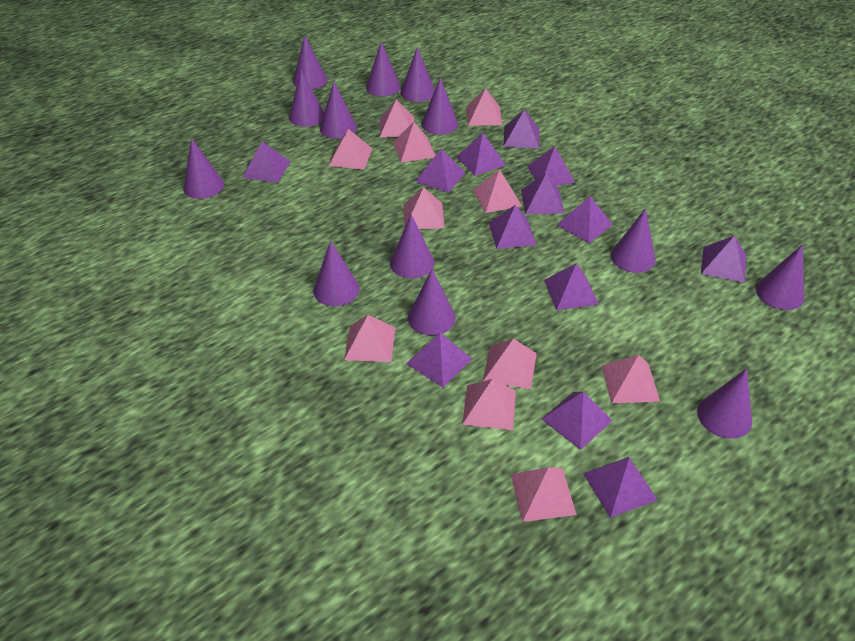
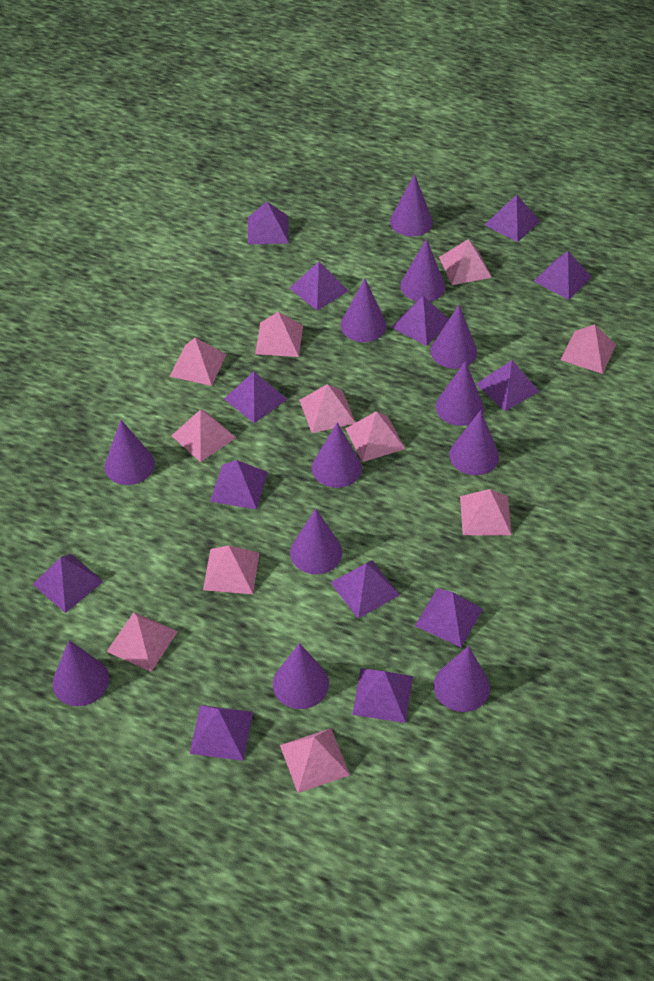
purple cone: [183,138,224,199] [289,71,324,127] [293,35,327,89] [313,241,359,306] [320,82,357,139] [366,42,401,96] [390,214,434,278] [401,47,435,102] [408,269,455,335] [421,78,458,135] [611,209,656,273] [697,369,752,439] [756,245,804,310] = 13 -> [53,640,109,706] [105,420,155,485] [273,643,329,709] [290,509,342,574] [312,422,362,488] [341,279,386,342] [390,174,433,236] [401,239,445,301] [431,305,477,369] [434,646,490,712] [436,361,484,426] [449,410,499,475] = 12

